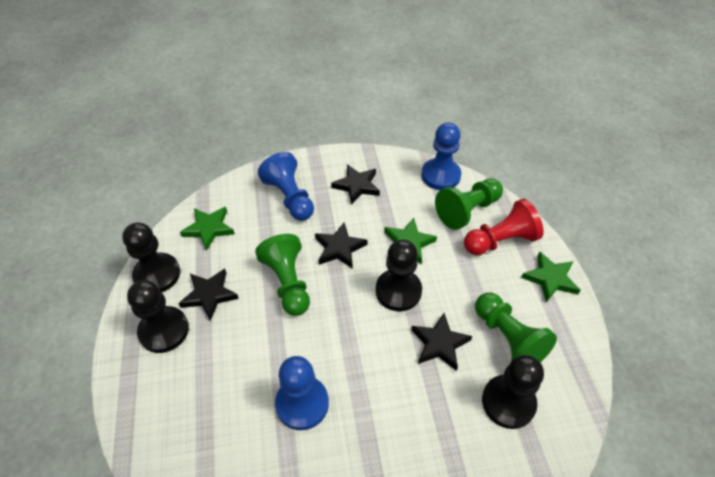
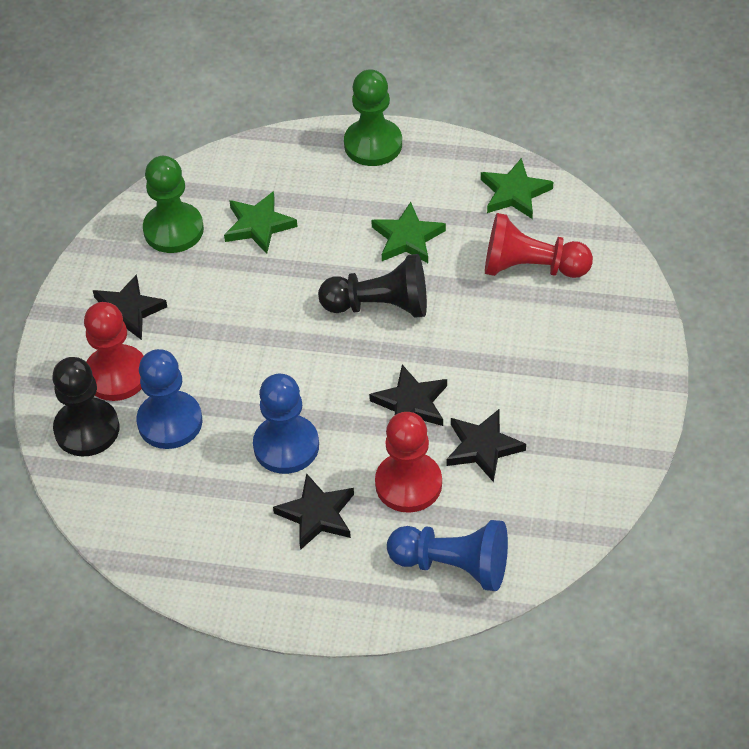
black pawn: [122,223,180,292] [127,280,189,353] [376,240,422,311] [482,355,544,429] = 4 -> [52,357,120,457] [318,254,427,318] = 2
green pawn: [255,234,310,316] [435,178,503,230] [475,292,557,362] = 3 -> [143,156,204,253] [344,69,402,166] = 2
red pawn: [464,198,544,255] = 1 -> [84,302,144,401] [375,412,442,513] [485,213,593,278] = 3

